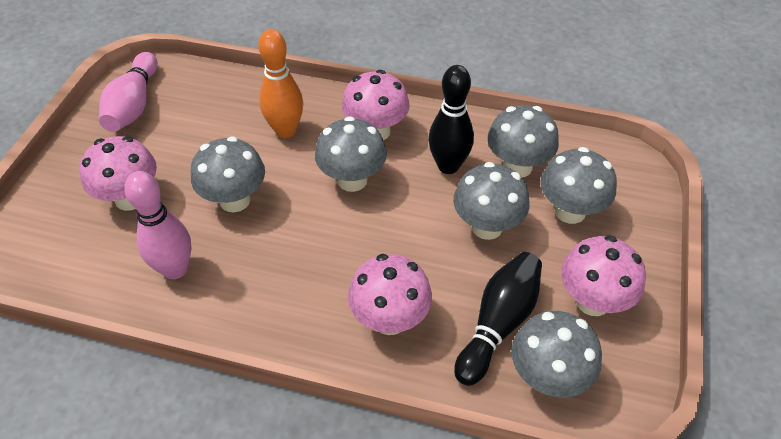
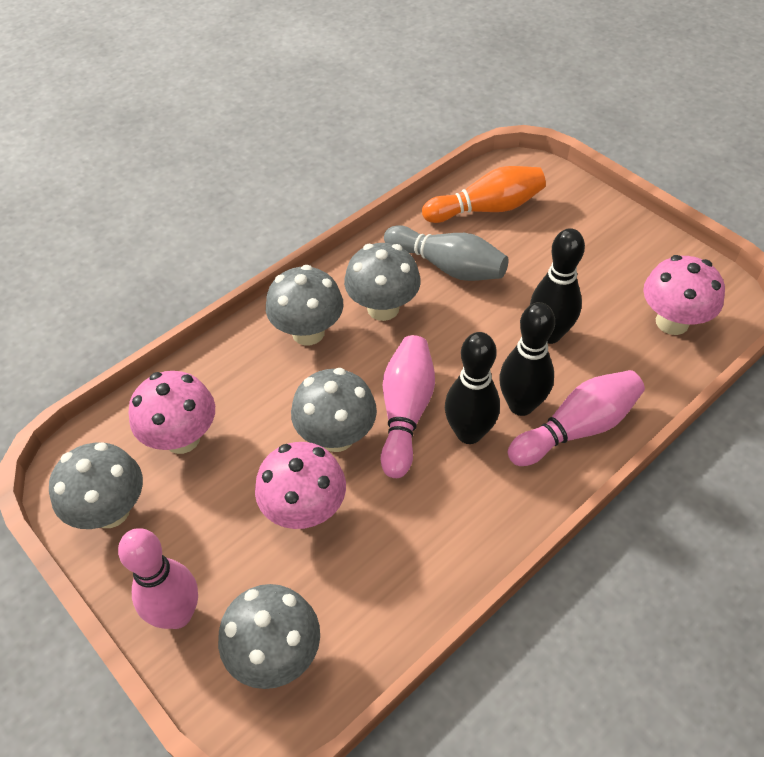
black bowling pin: [428,65,474,174] [454,252,542,386] = 2 -> [445,332,500,444] [499,302,555,416] [530,228,585,344] = 3
grey bowling pin: none = 0 -> [384,225,509,281] = 1
grey mushroom: [191,136,265,212] [315,116,387,192] [453,162,530,240] [488,105,559,177] [511,311,602,397] [541,147,617,224] = 6 -> [49,442,143,529] [218,584,320,689] [266,265,343,345] [291,368,377,452] [344,243,421,321] = 5
pink bowling pin: [99,52,158,132] [124,171,192,279] = 2 -> [118,528,198,629] [381,335,435,478] [508,370,645,466] = 3
pink mushroom: [80,136,157,211] [342,70,410,141] [348,254,432,335] [561,235,646,316] = 4 -> [129,371,215,454] [255,442,346,529] [643,255,725,335] = 3

